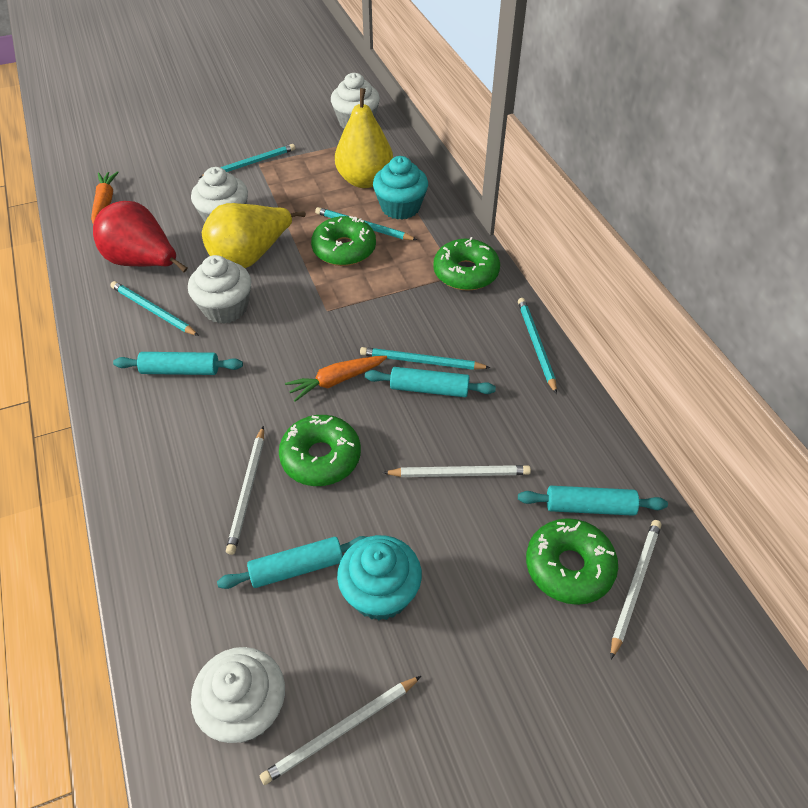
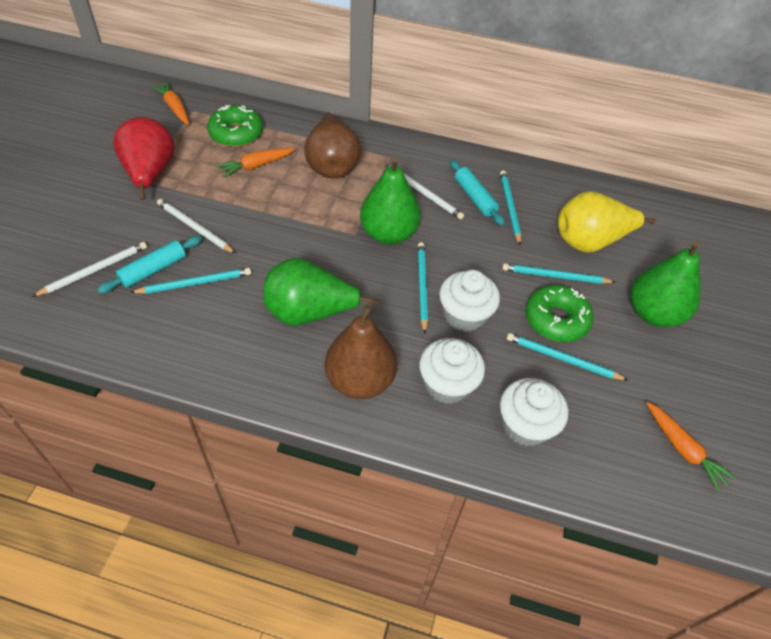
brown pear: none = 0 -> [304,112,361,178] [325,304,397,399] = 2
green donut: [279,415,361,486] [311,216,376,266] [433,237,500,291] [526,518,618,605] = 4 -> [207,105,263,147] [526,285,593,342] = 2
green pear: none = 0 -> [263,258,379,326] [360,157,421,245] [631,241,700,327] = 3
orange carrot: [91,171,119,223] [285,356,387,402] = 2 -> [151,81,189,124] [216,148,295,177] [646,402,736,492] = 3
turquoise cupcake: [337,535,422,621] [373,156,428,220] = 2 -> none = 0
turquoise rolling pin: [113,352,243,375] [217,536,366,589] [365,367,496,397] [518,486,668,516] = 4 -> [97,236,202,293] [450,160,505,226] = 2
white cupcake: [188,255,251,324] [191,167,248,221] [191,647,285,743] [331,73,380,128] = 4 -> [419,338,485,404] [439,270,500,332] [500,378,568,447] = 3
white pencil: [226,426,264,555] [260,676,421,785] [383,465,531,477] [611,520,662,659] = 4 -> [32,242,147,297] [157,199,236,254] [387,165,464,219] = 3
yellow pear: [202,203,306,268] [335,88,393,188] = 2 -> [558,191,656,253] = 1

